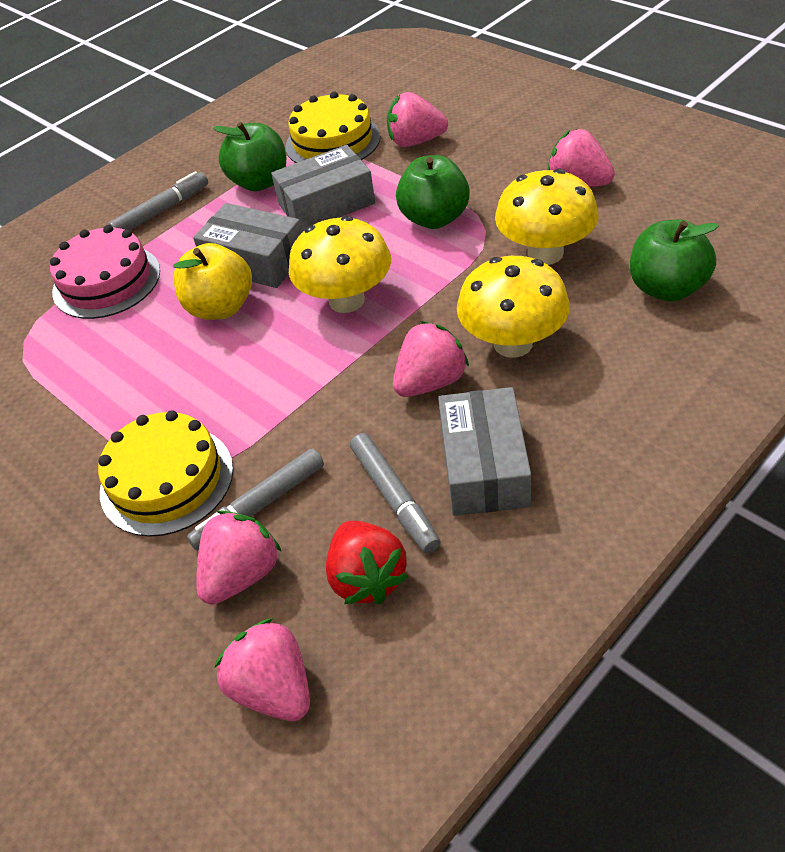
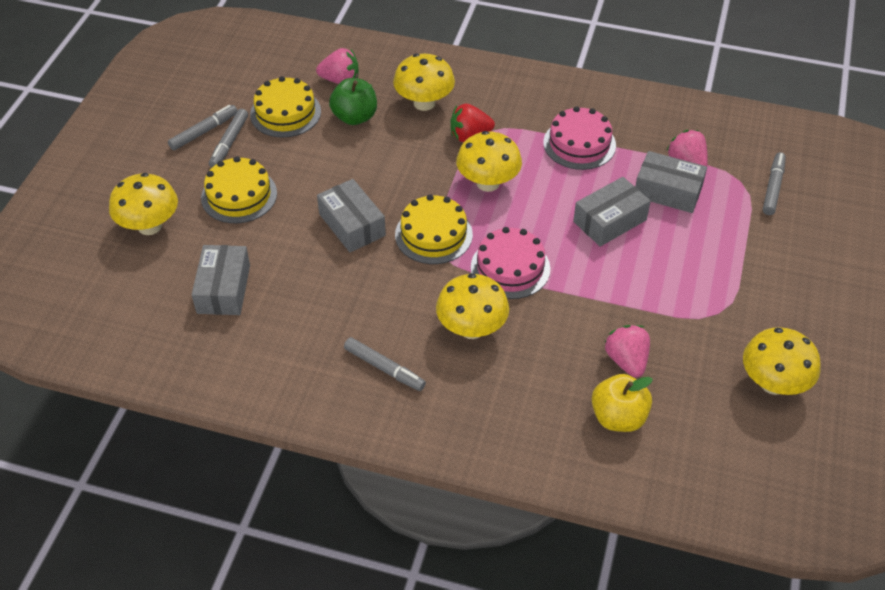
green apple: [213,122,286,191] [396,155,470,229] [630,219,719,301] = 3 -> [329,78,377,125] = 1
grey box: [193,203,302,288] [271,145,375,232] [438,387,531,516] = 3 -> [191,245,250,315] [317,179,386,252] [573,177,651,247] [635,151,707,213] = 4
grey marker: [108,171,208,230] [187,448,324,551] [350,433,441,553] = 3 -> [168,105,237,150] [209,109,248,168] [344,337,426,391] [763,152,786,215] = 4
pink cake: [50,225,160,319] = 1 -> [471,227,550,299] [543,106,616,170] = 2
pink strawberry: [196,510,282,605] [214,618,310,721] [387,92,448,147] [393,321,469,397] [547,129,615,187] = 5 -> [316,48,359,84] [604,325,650,377] [666,130,708,166] = 3
yellow cake: [98,410,233,537] [286,91,381,163] = 2 -> [201,156,277,223] [250,76,321,138] [395,194,473,264] = 3
yellow mushroom: [289,216,391,313] [457,256,570,358] [495,169,599,265] = 3 -> [109,173,178,235] [393,54,455,111] [436,274,509,339] [456,131,522,192] [743,327,821,395] = 5

